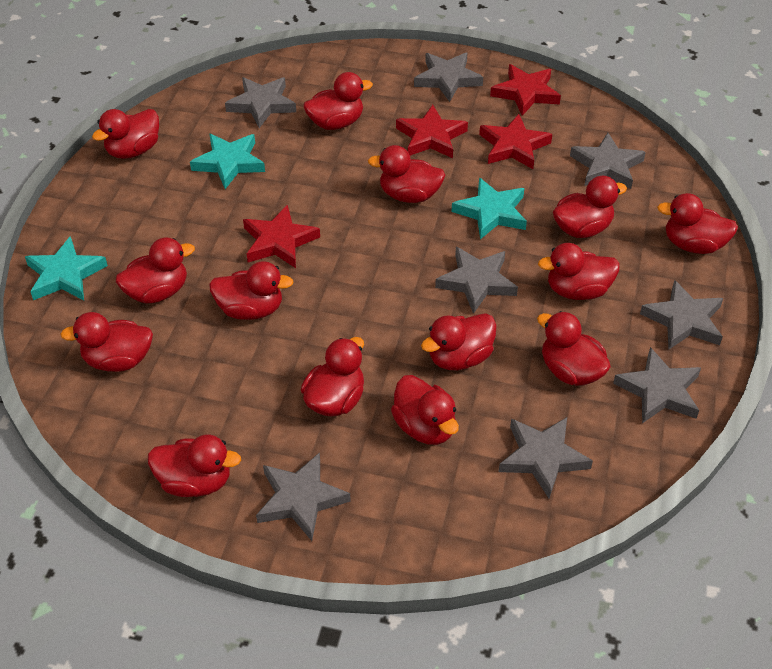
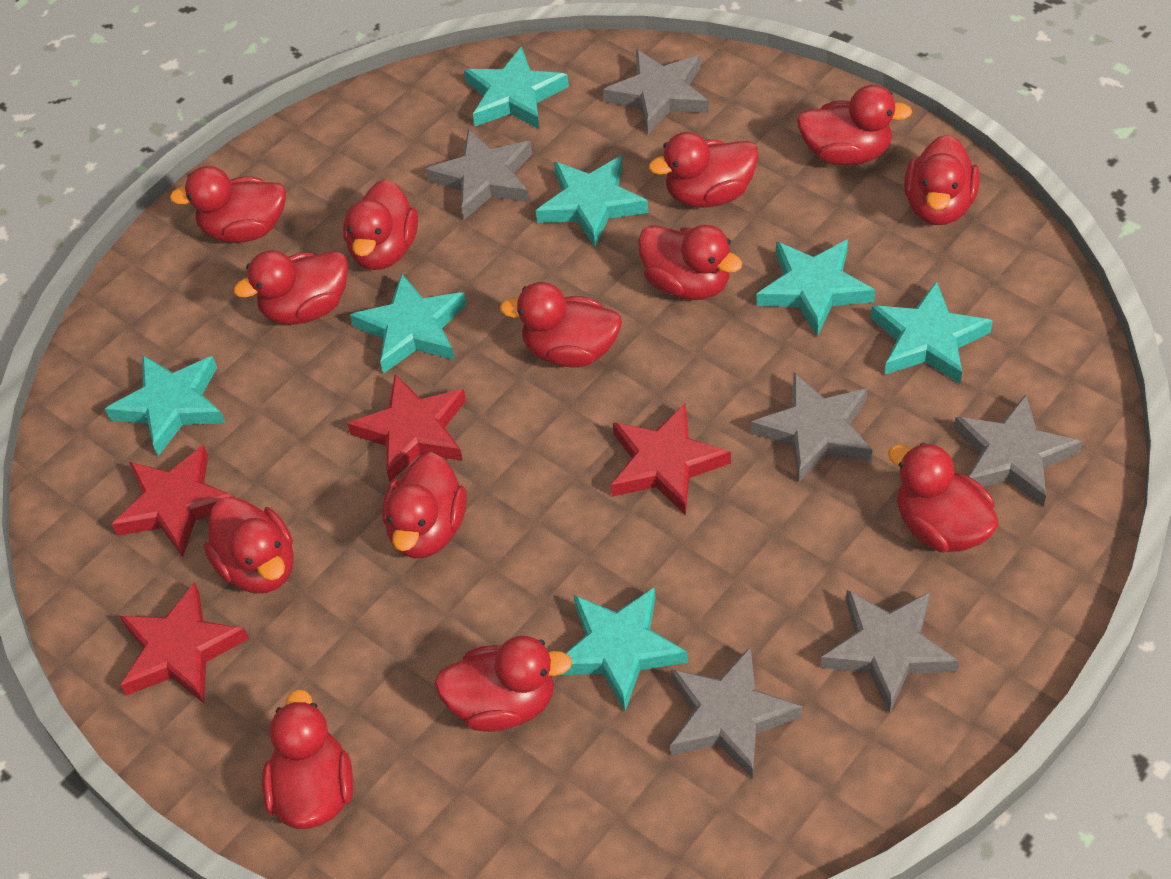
grey star: [225,77,296,128] [256,452,351,541] [414,52,483,102] [435,247,518,314] [499,417,593,498] [570,133,646,189] [613,347,701,423] [640,280,723,350] = 8 -> [426,129,532,219] [603,49,708,134] [670,646,802,779] [751,373,873,482] [820,590,959,713] [954,394,1082,508] = 6
red duck: [60,312,153,372] [92,109,159,159] [116,238,195,304] [148,434,241,497] [209,261,294,320] [301,337,364,417] [303,72,373,130] [368,145,445,203] [391,375,459,445] [421,313,497,370] [537,311,611,386] [538,243,620,300] [553,176,627,238] [657,193,738,254] = 14 -> [170,166,286,243] [204,496,294,593] [234,250,348,325] [262,689,353,829] [343,179,418,270] [382,452,467,558] [434,636,572,732] [500,282,622,367] [638,225,742,300] [649,132,758,208] [797,85,913,165] [888,442,999,552] [904,134,980,225] = 13
turquoise star: [25,236,108,300] [190,134,265,189] [451,178,527,239] = 3 -> [105,355,225,456] [350,274,467,374] [464,46,569,130] [536,156,648,247] [560,587,688,711] [756,239,875,337] [871,281,993,384] = 7

